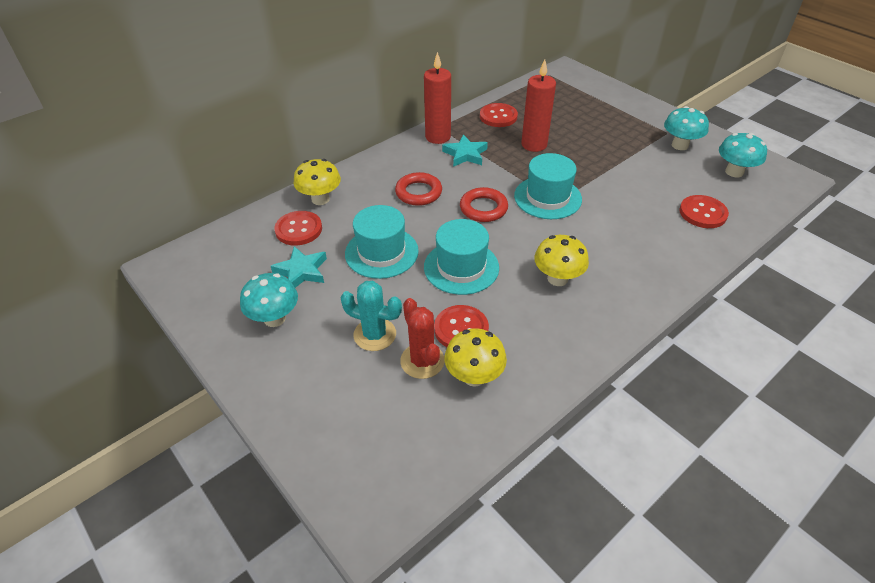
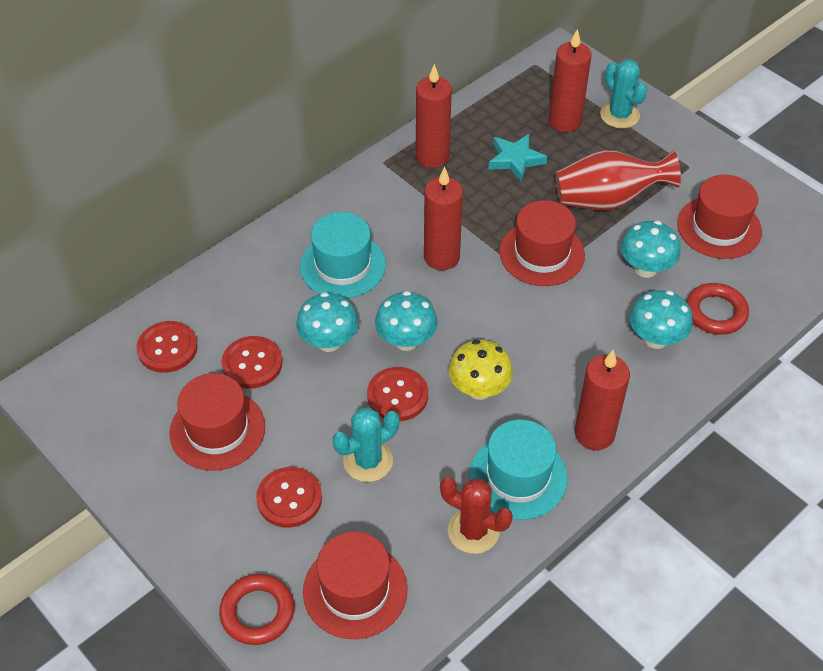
red candle: [424,52,451,144] [521,60,556,152] = 2 -> [416,64,452,168] [424,167,463,270] [549,29,591,132] [575,350,630,450] = 4
red hat: none = 0 -> [169,373,265,471] [303,532,408,639] [499,200,585,286] [677,175,762,259] = 4
red vase: none = 0 -> [555,150,681,211] = 1
turquoise cactus: [340,281,402,351] = 1 -> [333,407,399,482] [600,59,648,128] = 2
turquoise hat: [345,205,419,279] [424,219,499,295] [514,153,582,219] = 3 -> [300,212,386,298] [469,420,568,520] = 2
turquoise mushroom: [240,273,298,327] [664,106,709,150] [719,133,767,177] = 3 -> [296,292,359,352] [375,291,438,351] [621,221,681,278] [630,290,692,349] = 4
turquoise star: [271,246,327,288] [442,134,488,167] = 2 -> [488,134,547,182] = 1
yellow mushroom: [294,159,341,205] [444,328,507,387] [534,235,589,286] = 3 -> [449,340,513,400] = 1

